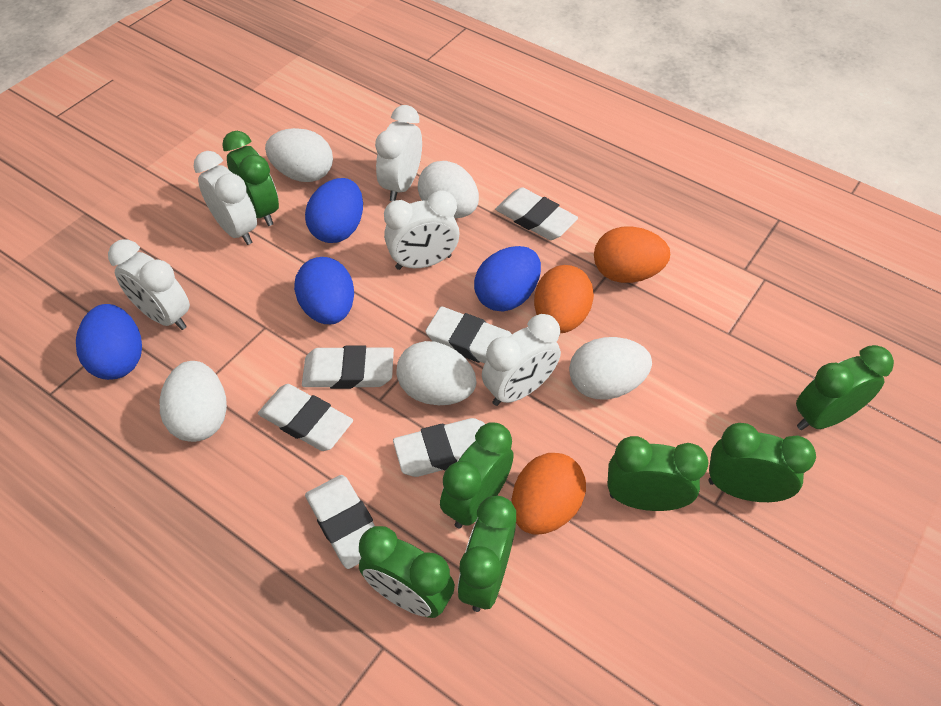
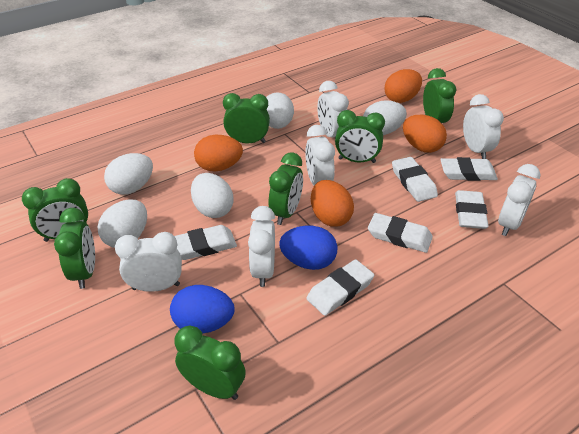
blue egg: [76,304,142,380] [294,257,354,324] [305,178,363,243] [474,246,541,311] = 4 -> [170,285,235,334] [279,226,337,270] = 2
orange egg: [512,453,586,535] [534,265,594,333] [594,226,670,283] = 3 -> [194,135,243,172] [311,180,354,227] [385,69,422,103] [403,115,447,153] = 4
white clock: [108,239,190,330] [194,151,257,245] [375,105,422,201] [384,190,460,270] [482,314,561,406] = 5 -> [115,232,182,292] [248,206,275,287] [305,125,335,186] [317,81,349,138] [463,94,504,159] [498,164,541,236] = 6

